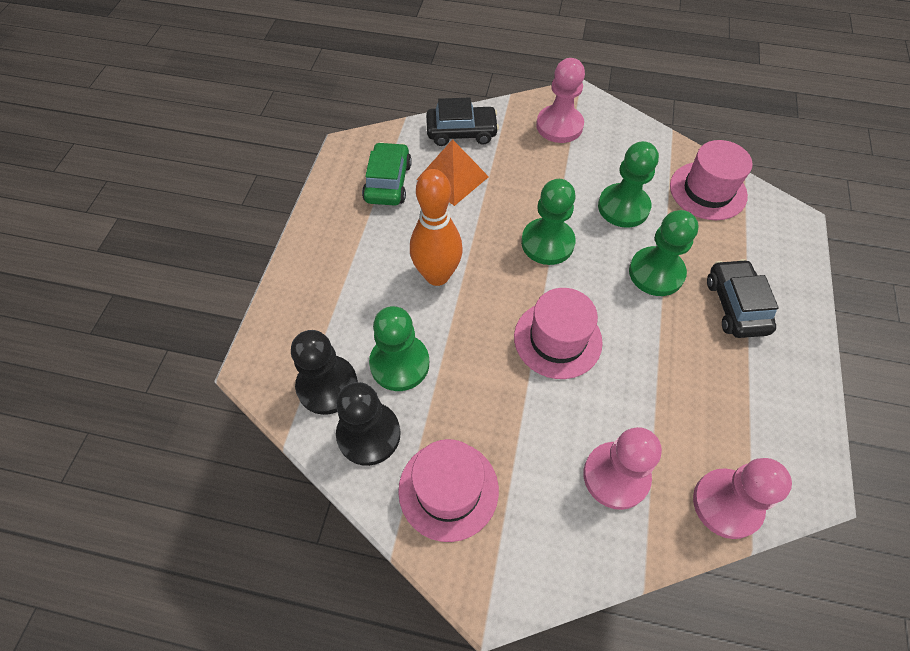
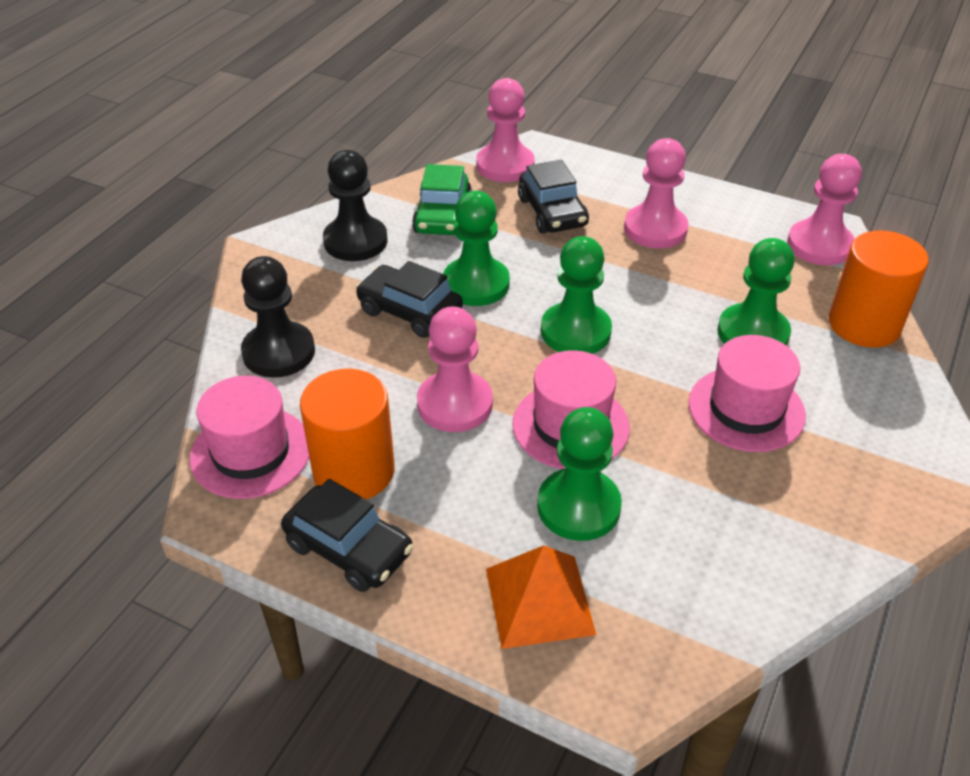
black car: [426,97,499,146] [707,259,779,338] = 2 -> [281,479,413,592] [356,261,463,338] [518,160,589,234] = 3
orange bowling pin: [410,169,463,286] = 1 -> none = 0
orange cylinder: none = 0 -> [300,369,395,499] [829,230,929,348] = 2
pink pawn: [536,58,585,143] [583,427,662,510] [693,458,792,539] = 3 -> [417,306,493,432] [476,78,535,182] [624,138,688,248] [787,154,862,265] = 4

